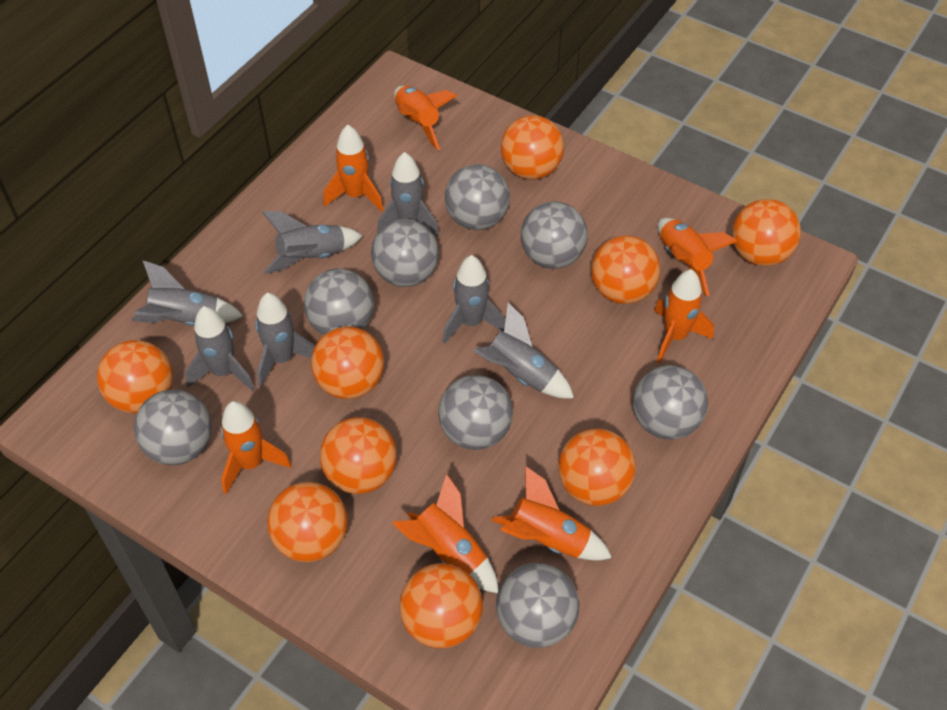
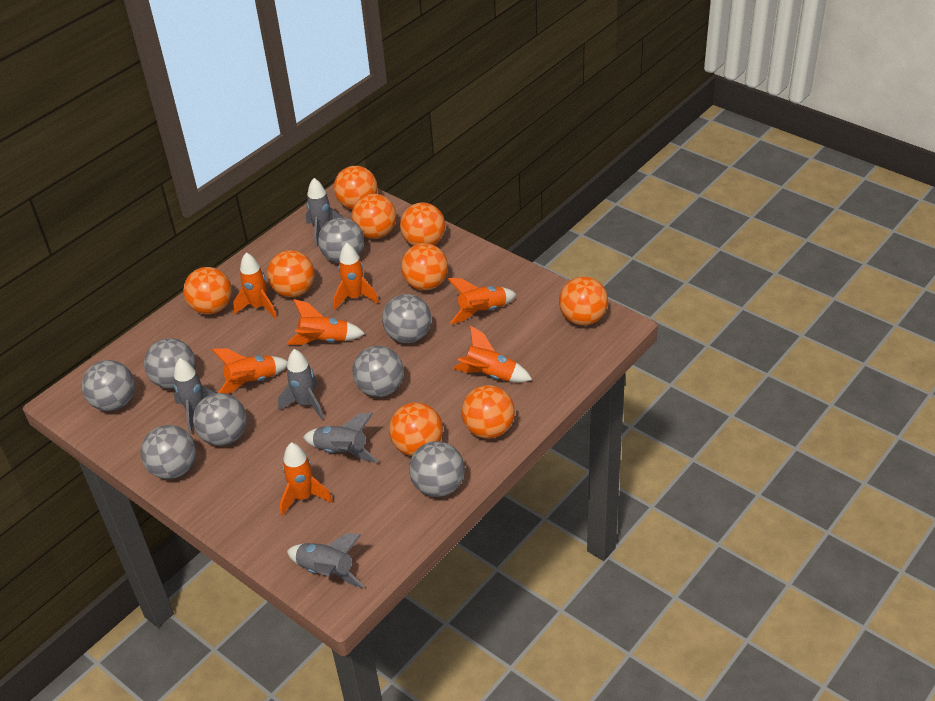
grey rocket: [132,261,243,326] [185,306,255,391] [255,293,315,387] [262,211,362,274] [377,152,439,238] [442,255,506,344] [473,303,574,399] = 7 -> [174,358,218,434] [278,349,324,419] [287,534,365,588] [303,412,378,463] [306,178,343,248] = 5

